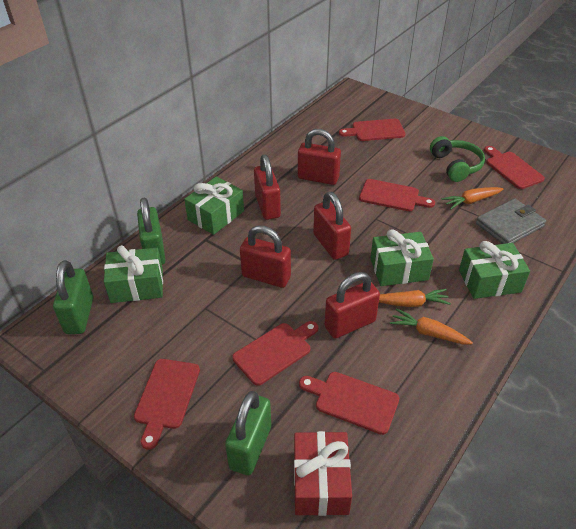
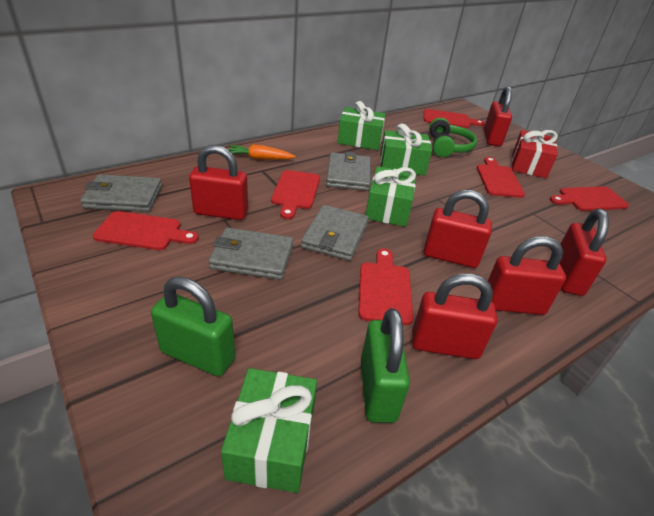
green padlock: [53,260,93,334] [137,198,166,265] [225,391,271,475] = 3 -> [151,277,235,376] [361,308,410,423] = 2
grey wallet: [476,199,546,244] = 1 -> [80,174,162,212] [208,227,293,280] [301,205,369,261] [326,152,371,191] = 4
orange carrot: [379,289,451,307] [390,308,473,344] [442,187,503,209] = 3 -> [228,144,296,160] = 1
red padlock: [240,225,291,288] [254,154,281,220] [298,129,341,185] [313,192,351,260] [324,272,380,339] = 5 -> [189,145,248,220] [412,273,498,359] [424,190,492,268] [484,86,512,146] [488,236,566,315] [560,209,609,296] = 6

